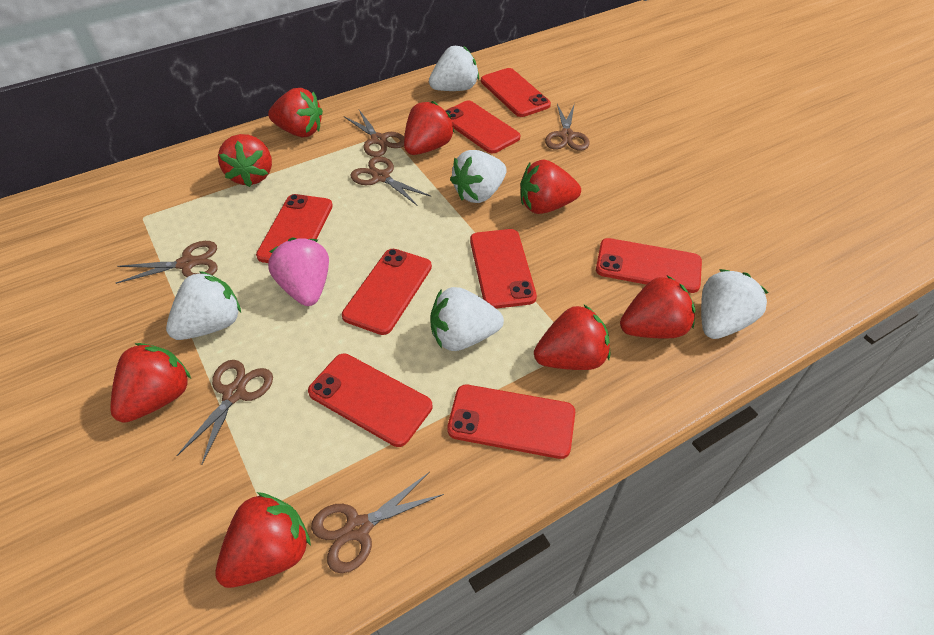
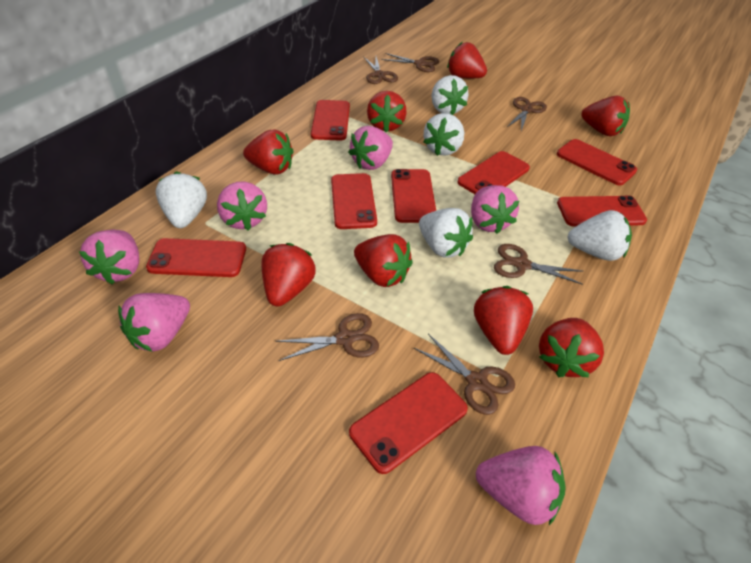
pink strawberry: [268,238,329,306] = 1 -> [79,230,139,285] [118,293,190,352] [217,181,267,231] [348,126,393,170] [471,185,519,234] [476,446,566,525] = 6

